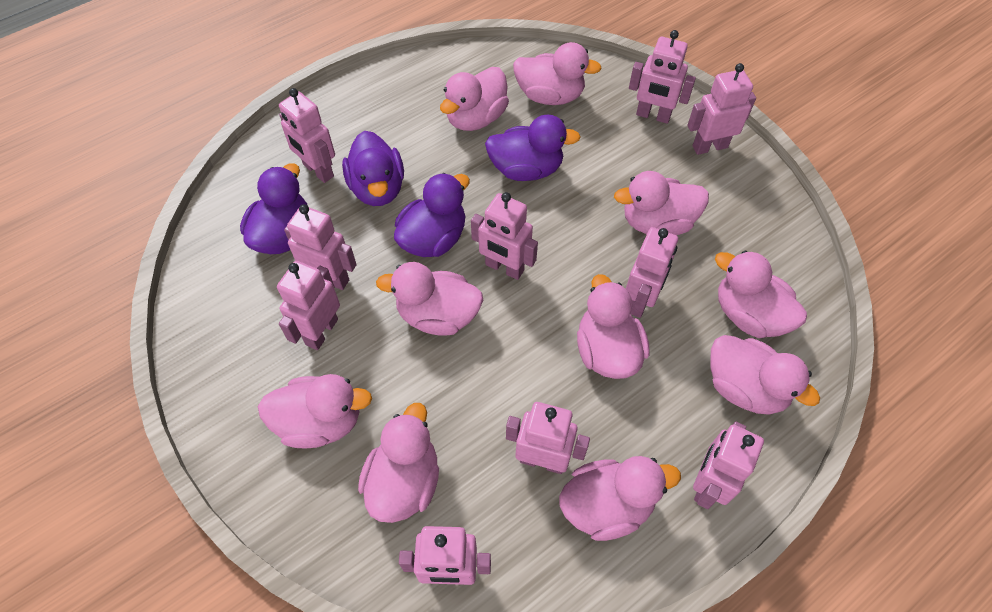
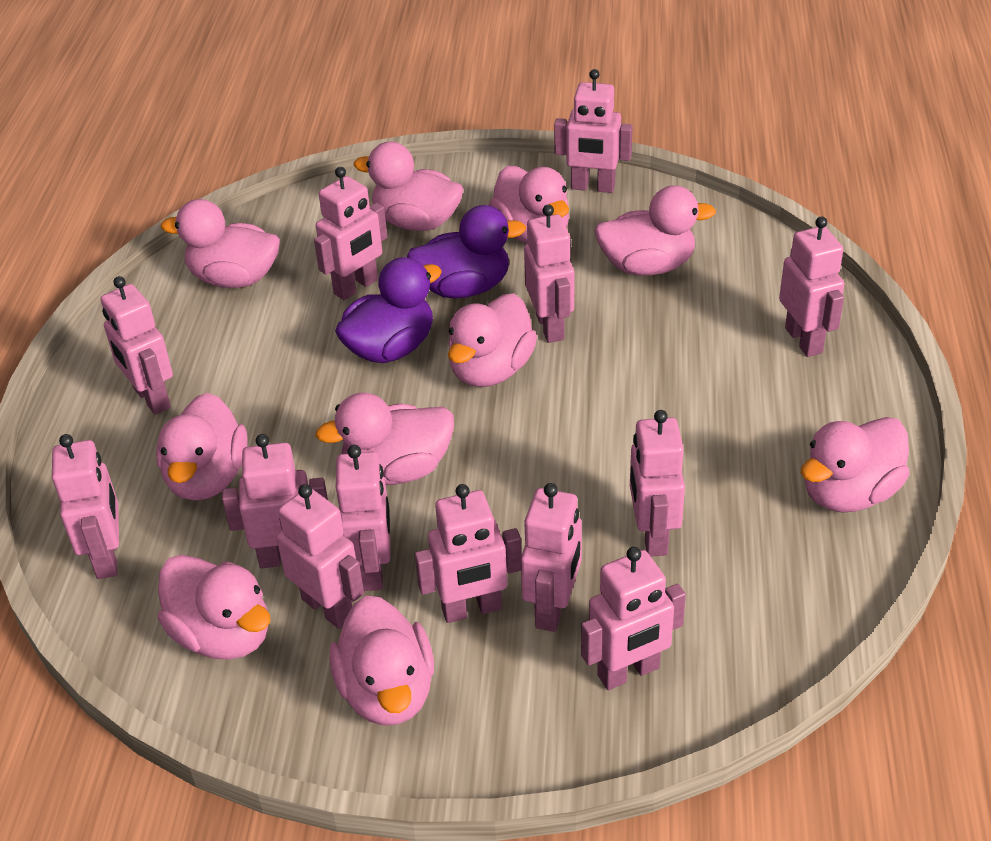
pink robot: [277,261,340,350] [279,88,335,183] [284,204,357,290] [399,526,491,585] [471,192,538,280] [506,402,590,474] [626,227,678,318] [629,30,696,124] [687,63,756,155] [693,421,764,509] = 10 -> [52,434,119,579] [101,276,173,415] [222,434,328,568] [276,484,364,629] [314,167,387,300] [336,445,391,591] [415,484,521,623] [521,483,582,632] [524,205,574,343] [554,69,633,193] [581,547,686,690] [630,410,685,557] [779,216,844,357] = 13
purple duck: [240,163,308,254] [342,131,404,206] [394,173,470,257] [485,115,581,181] = 4 -> [335,257,442,363] [407,205,526,298] = 2

